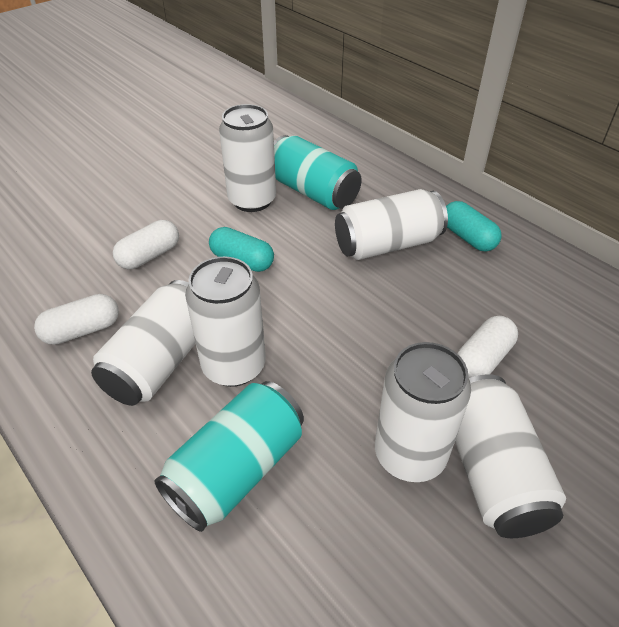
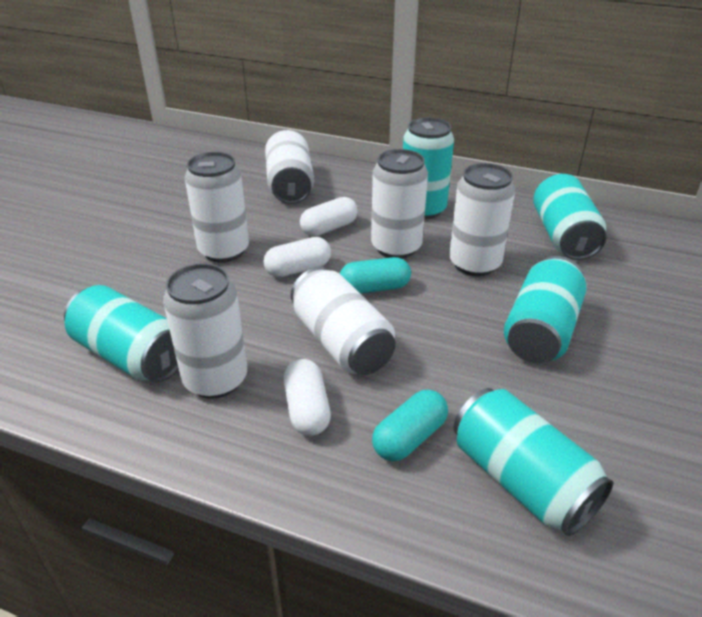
turquoise can: [154,381,304,532] [274,135,362,210] = 2 -> [64,285,179,383] [403,117,454,220] [454,388,613,536] [504,256,587,363] [533,174,606,260] = 5

